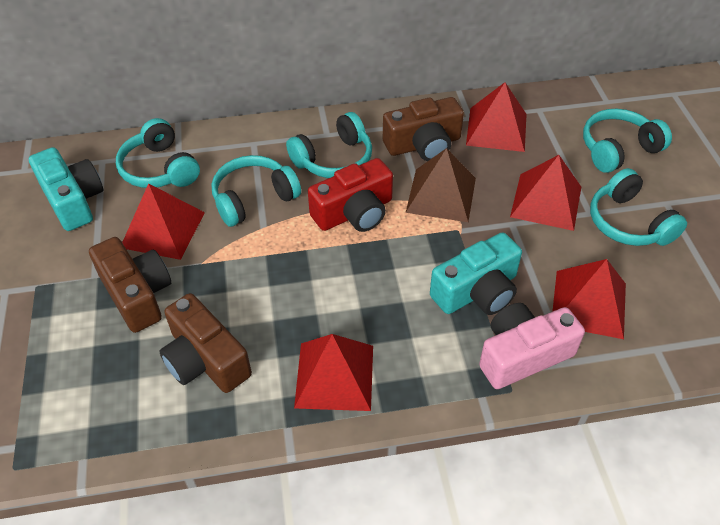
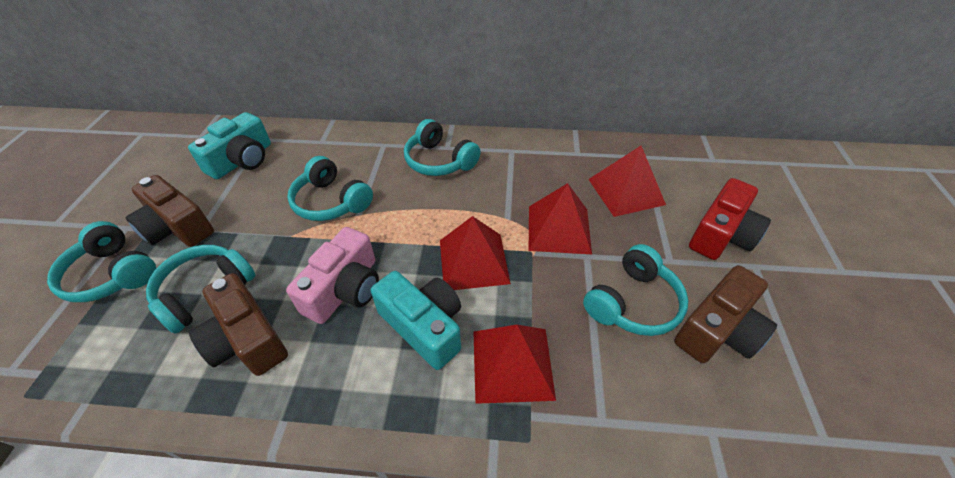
brown pyramid: [406,148,476,222] = 1 -> none = 0
red pyramid: [122,183,205,260] [294,334,373,411] [466,82,527,152] [510,155,581,231] [552,259,626,339] = 5 -> [440,216,511,290] [474,325,556,404] [529,183,592,254] [588,146,666,217] = 4

